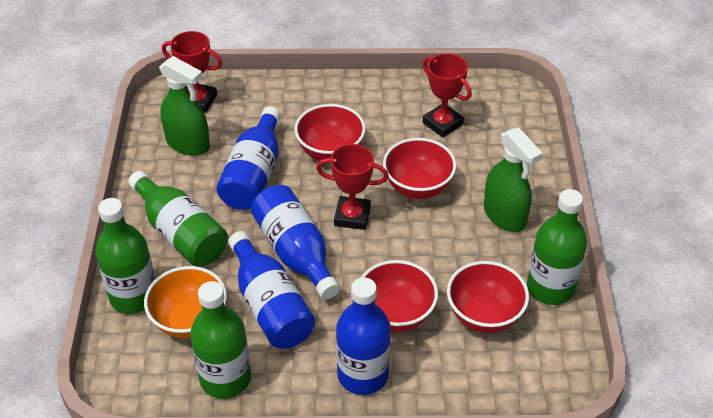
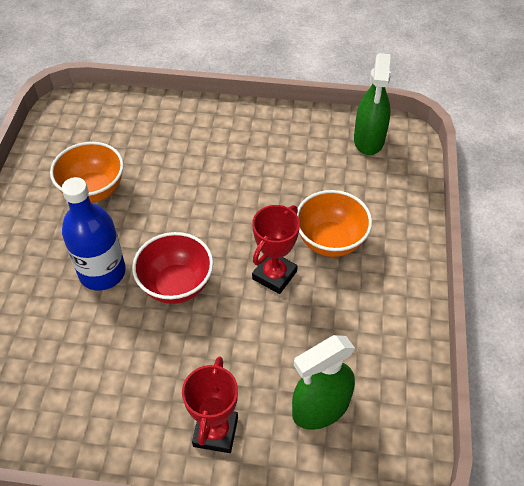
blue bottle: [216,106,281,210] [228,231,315,348] [251,185,340,300] [336,277,391,395] = 4 -> [62,177,126,291] = 1
green bottle: [95,198,155,314] [128,171,228,267] [190,281,251,399] [527,189,587,305] = 4 -> none = 0
orange bowl: [144,266,227,339] = 1 -> [50,142,124,203] [297,190,372,257] = 2
red bowl: [294,104,366,161] [361,260,438,332] [383,138,456,199] [447,261,529,333] = 4 -> [132,232,213,304] = 1
red trophy: [162,31,222,113] [316,144,389,230] [423,53,472,138] = 3 -> [182,356,238,453] [252,205,300,294] = 2

